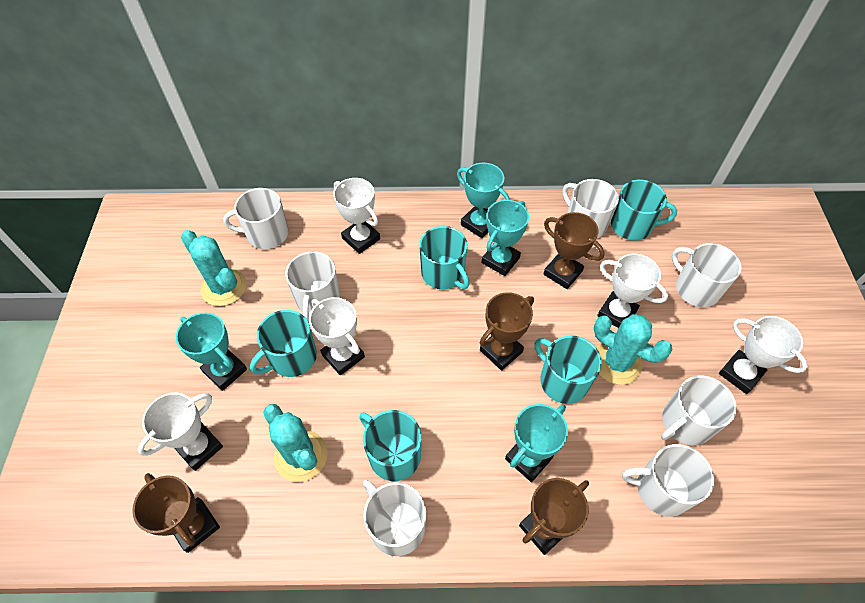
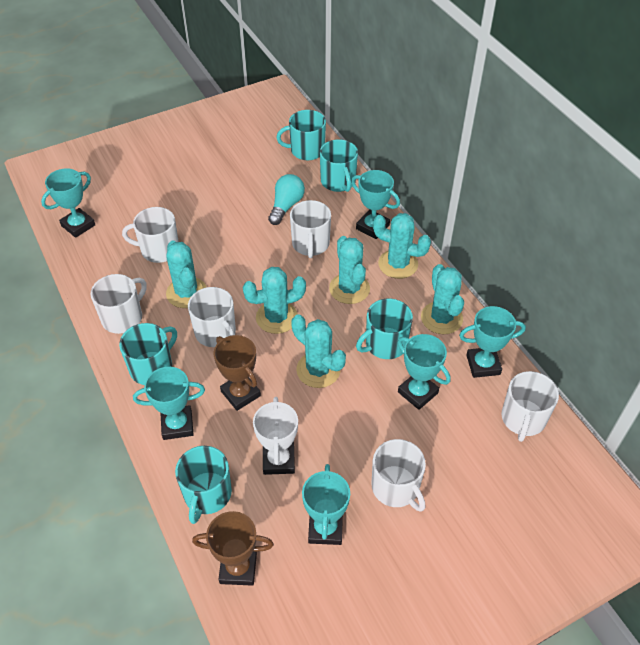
brown trophy: [132,473,220,553] [480,292,534,371] [519,478,589,555] [543,212,605,289] = 4 -> [192,511,274,586] [214,335,261,411] = 2
turquoise cactus: [181,230,246,306] [263,404,328,482] [594,314,673,385] = 3 -> [166,240,207,308] [243,267,306,334] [291,314,346,388] [329,236,370,304] [373,213,431,279] [421,264,464,334] = 6
turquoise light bulb: none = 0 -> [268,174,305,225] = 1
turquoise trophy: [176,313,247,391] [457,163,510,238] [482,200,529,276] [505,404,568,482] = 4 -> [41,168,95,238] [133,367,205,440] [302,464,350,545] [351,170,400,239] [398,334,451,410] [459,306,526,378] = 6
white mug: [223,188,289,249] [285,251,340,322] [363,480,426,556] [563,179,619,238] [622,444,714,517] [661,375,737,445] [672,243,741,307] = 7 -> [90,274,147,334] [122,207,179,263] [188,287,236,347] [290,200,331,258] [372,439,426,512] [501,371,559,442] = 6
white trophy: [138,393,223,471] [309,297,365,376] [333,178,380,254] [597,254,668,328] [719,316,808,394] = 5 -> [253,397,298,475] = 1

